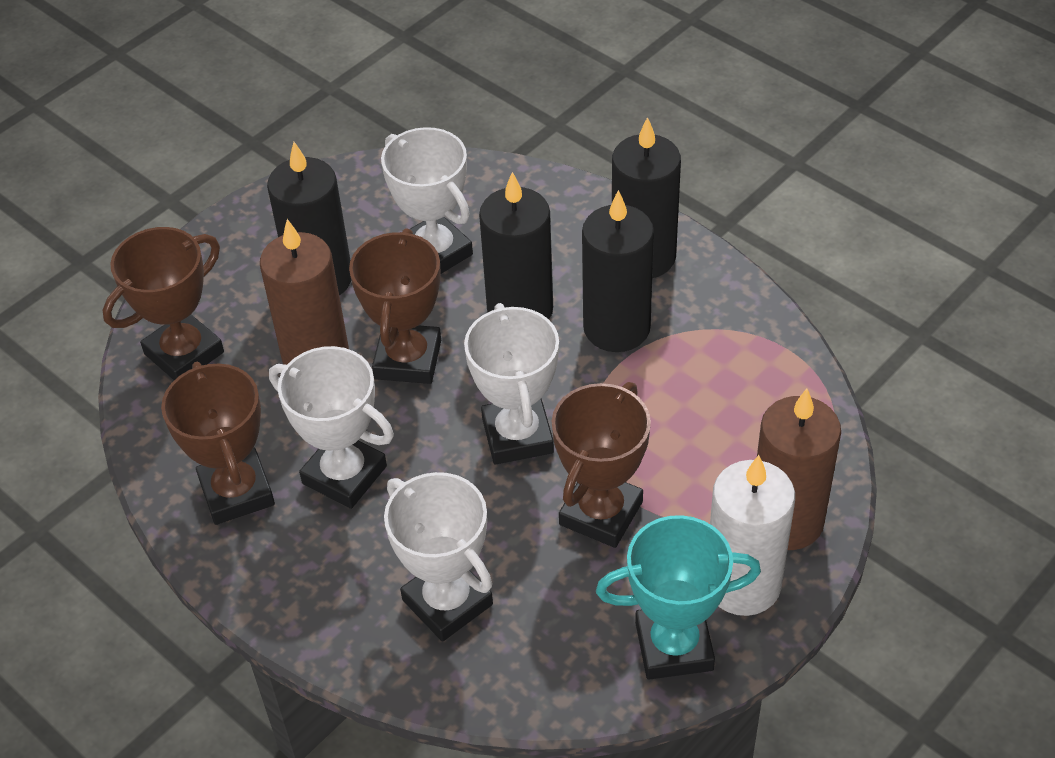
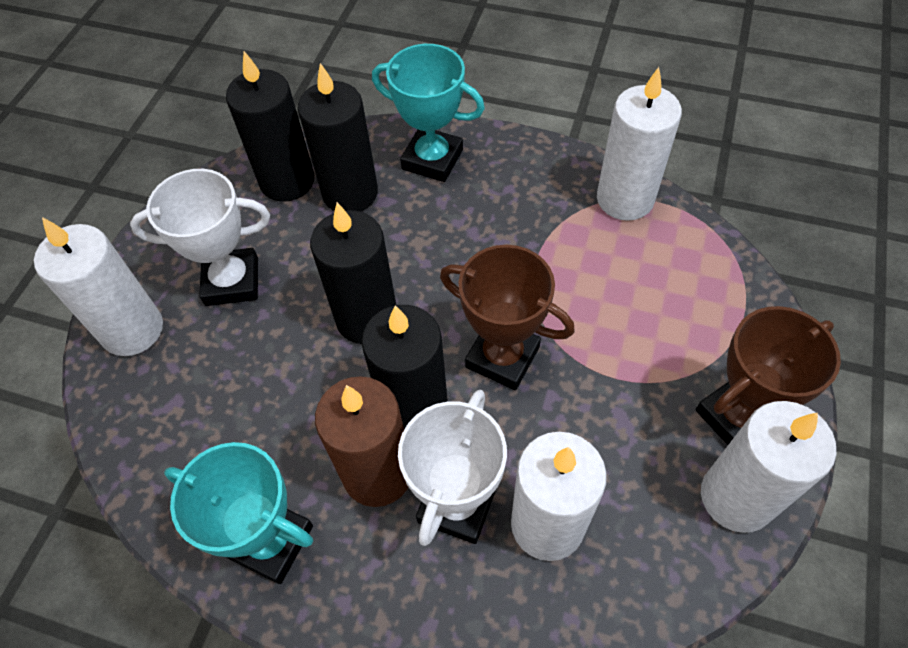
brown candle: [260,219,349,365] [757,388,841,550] = 2 -> [315,376,408,507] = 1
brown trophy: [103,227,224,380] [161,362,275,525] [349,228,441,384] [552,382,651,548] = 4 -> [440,245,575,390] [696,306,841,445] = 2
turquoise trophy: [596,515,761,680] = 1 -> [164,442,313,584] [372,44,485,182] = 2
white candle: [710,455,795,616] = 1 -> [34,217,163,356] [511,432,607,561] [597,67,682,221] [701,401,836,533] = 4
white trophy: [269,346,394,509] [381,127,473,274] [384,472,493,642] [464,303,559,464] = 4 -> [130,169,270,306] [398,390,507,546] = 2

